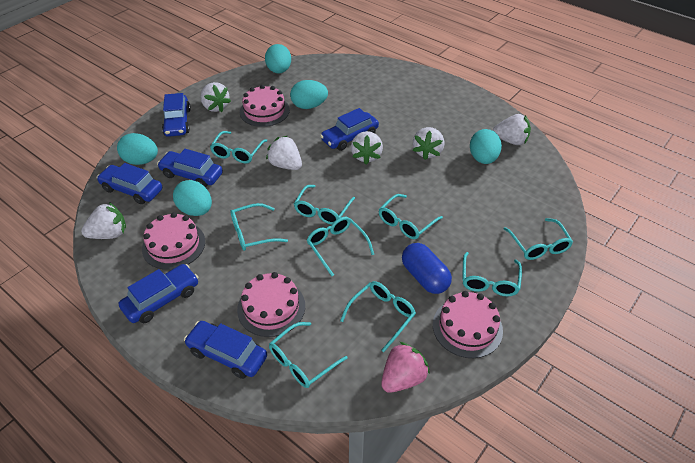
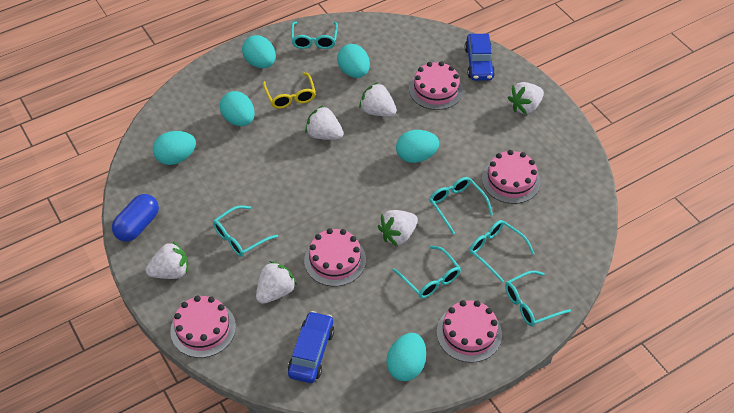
blue car: [97,163,162,204] [119,264,199,323] [157,149,223,188] [162,93,191,137] [184,321,267,379] [320,108,379,151] = 6 -> [288,311,334,383] [465,34,495,81] = 2
pink cake: [142,212,205,270] [237,272,305,337] [240,85,290,127] [433,291,503,358] = 4 -> [170,296,236,358] [304,228,366,286] [409,61,463,110] [437,300,502,363] [482,150,541,204] = 5
pink strawberry: [381,342,430,393] = 1 -> none = 0
turquoise egg: [117,133,158,165] [173,180,212,216] [265,44,291,73] [290,80,328,109] [470,129,502,164] = 5 -> [153,131,196,165] [220,91,255,126] [242,35,276,68] [337,44,370,78] [386,333,426,381] [396,130,439,163] = 6
turquoise glasses: [210,131,267,164] [230,203,288,251] [269,322,348,388] [294,185,355,225] [307,217,374,276] [340,281,416,352] [379,194,443,239] [462,252,522,296] [504,218,573,260] = 9 -> [213,205,278,257] [291,22,338,49] [393,246,461,298] [429,177,493,234] [469,220,535,282] [505,270,571,326] = 6
yellow glasses: none = 0 -> [263,73,316,109] = 1

